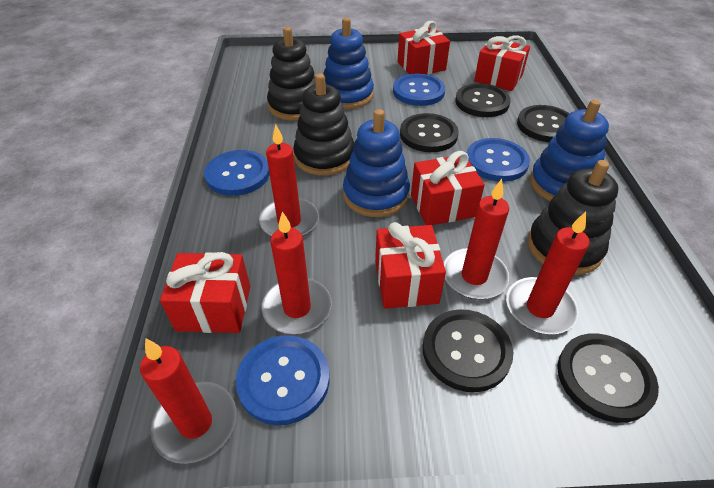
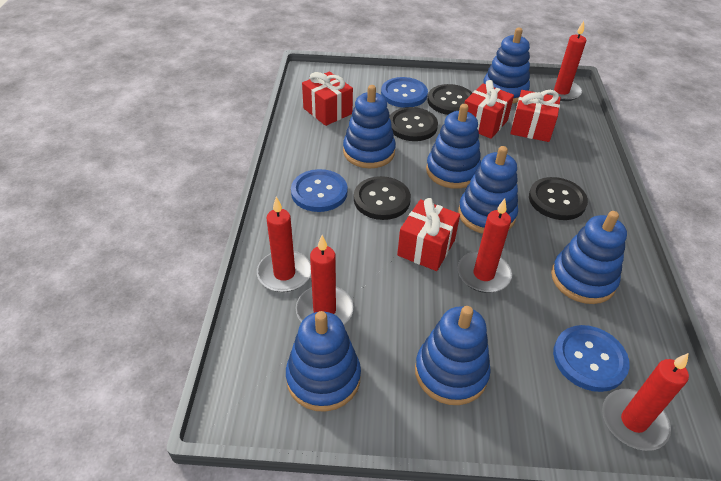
black button: [400,113,459,152] [423,309,513,392] [455,83,511,117] [517,105,570,142] [557,334,659,423] = 5 -> [354,176,411,220] [389,107,438,141] [427,84,472,115] [529,177,588,220] = 4
black stacking toy: [267,27,315,120] [293,74,354,176] [528,160,618,275] = 3 -> none = 0
blue button: [204,150,270,196] [236,335,330,425] [393,73,445,106] [467,138,530,182] = 4 -> [291,169,348,212] [381,77,428,108] [553,325,629,392] = 3
blue stacking toy: [323,18,374,109] [343,109,410,217] [530,99,609,201] = 3 -> [286,311,361,412] [343,85,396,168] [415,306,491,405] [426,104,481,189] [458,146,518,234] [483,27,530,104] [551,211,627,304] = 7
red gift: [160,252,250,333] [375,222,446,309] [397,21,450,74] [411,151,485,225] [474,36,530,91] = 5 -> [302,71,353,126] [397,198,460,271] [464,80,514,139] [510,90,561,142] = 4

